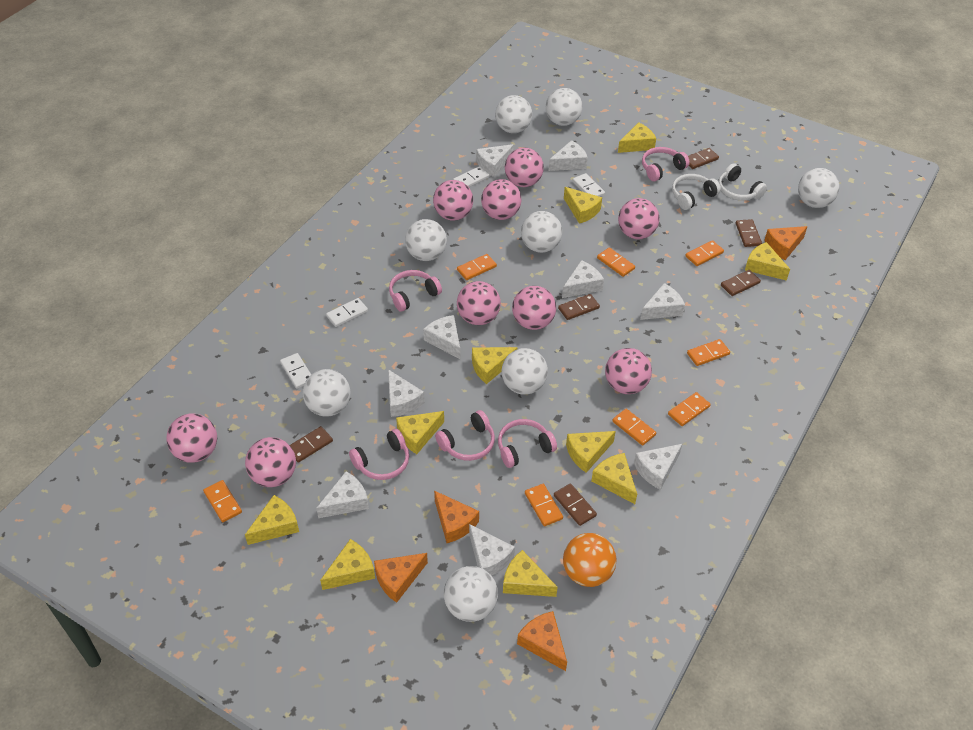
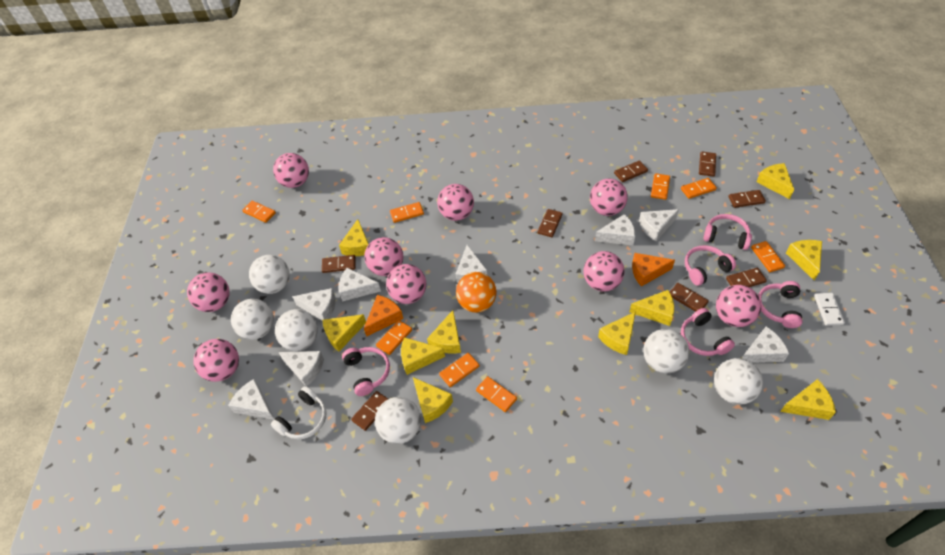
brown domino: [290,426,333,463] [554,483,597,526] [558,294,600,320] [688,148,719,169] [721,270,761,296] [736,219,762,247] = 6 -> [322,255,355,273] [351,391,388,431] [537,209,562,237] [614,161,648,182] [670,283,709,312] [699,152,716,177] [726,268,767,287] [728,190,766,208] = 8
orange cheese: [374,553,428,603] [434,491,479,543] [517,611,567,671] [764,226,808,260] = 4 -> [364,295,403,337] [632,253,675,287] = 2
white ball: [303,369,351,417] [405,219,447,261] [444,566,498,622] [495,95,532,133] [501,348,548,395] [521,211,562,253] [546,88,582,126] [798,168,839,208] = 8 -> [231,299,274,340] [249,255,290,294] [275,309,318,351] [375,397,421,444] [643,329,689,373] [714,358,763,405] = 6
white cheese: [316,471,369,518] [388,369,425,417] [423,315,460,359] [469,524,515,576] [476,144,514,177] [549,140,588,171] [562,260,604,298] [634,444,682,490] [640,283,685,320] = 9 -> [228,379,275,420] [278,351,324,387] [292,288,336,321] [339,268,381,301] [456,245,487,283] [595,214,635,245] [639,209,679,241] [742,327,789,363] = 8
white domino: [280,353,311,389] [326,298,368,327] [453,166,490,187] [572,173,605,197] = 4 -> [814,293,845,326] = 1
white headphones: [672,174,721,210] [718,163,767,201] = 2 -> [271,386,327,439] = 1

